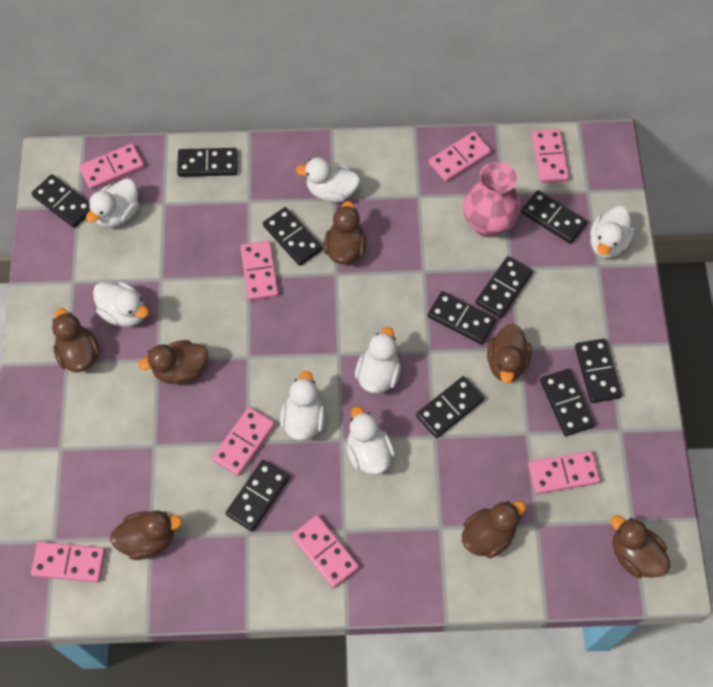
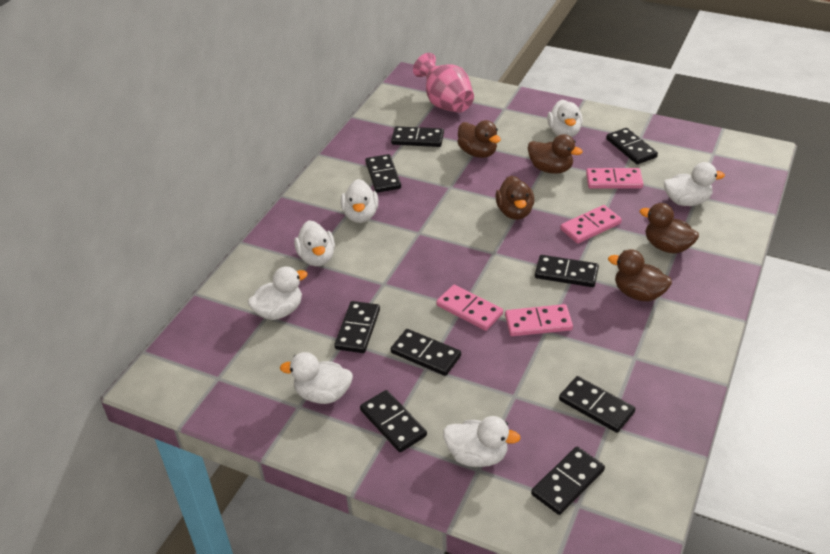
black domino: [32,174,90,228] [177,148,237,177] [226,460,290,532] [263,207,323,266] [416,376,484,438] [428,291,497,345] [476,256,533,318] [521,190,587,244] [540,369,595,436] [575,339,622,403] = 10 -> [334,301,380,353] [360,390,427,452] [365,154,401,193] [391,126,444,147] [391,329,461,376] [531,447,605,515] [535,255,599,287] [559,376,635,433] [606,128,658,164] = 9
brown duck: [52,308,100,372] [110,510,182,560] [138,340,208,384] [324,201,366,264] [462,501,526,558] [487,324,532,383] [611,515,670,578] = 7 -> [457,120,501,158] [495,176,534,220] [528,134,582,174] [608,249,672,301] [640,203,699,254] = 5
pink domino: [31,542,106,582] [79,143,144,190] [212,407,275,476] [240,241,279,301] [292,515,359,588] [429,131,492,182] [528,451,601,494] [532,129,570,183] = 8 -> [436,285,503,331] [505,304,573,336] [560,205,622,244] [586,168,643,189] = 4

